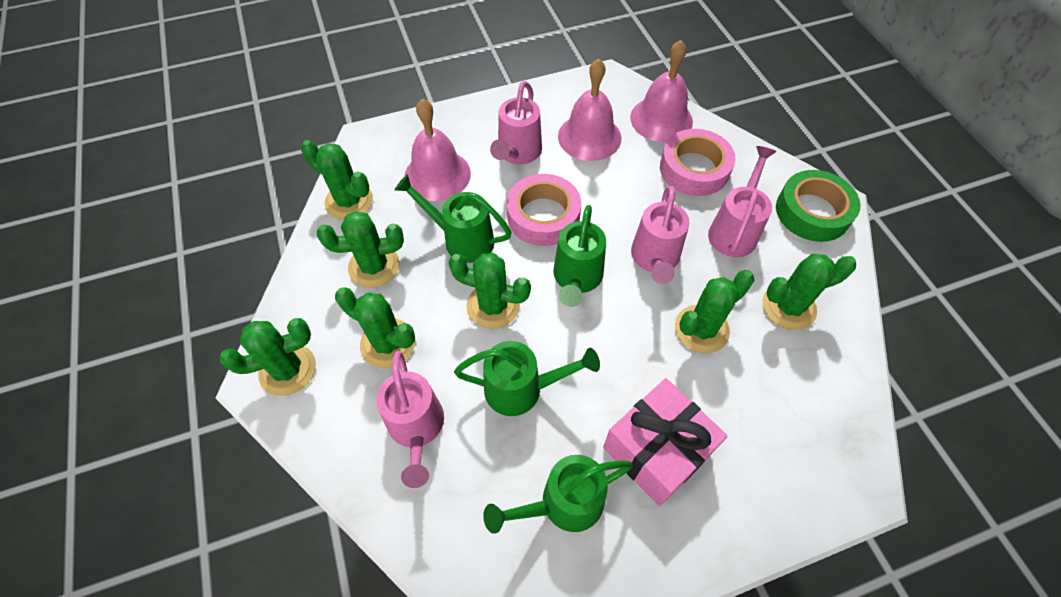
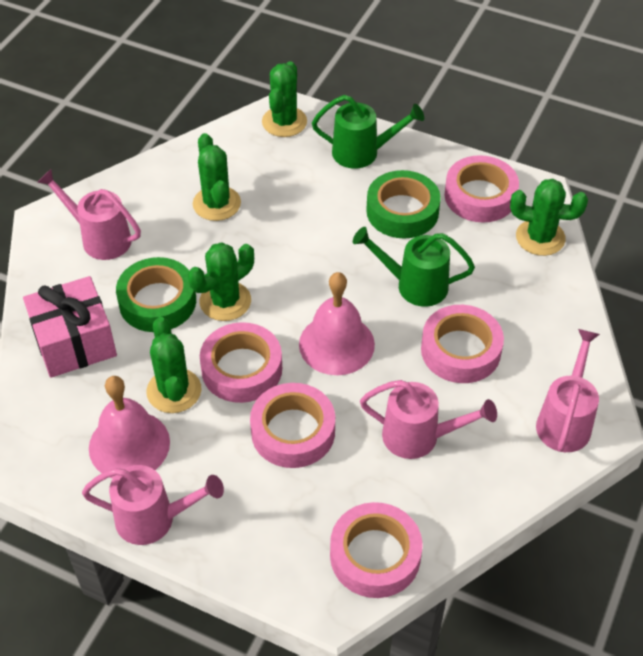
green cactus: [220,318,316,396] [301,140,373,220] [317,211,404,288] [335,287,415,368] [449,253,531,329] [675,270,754,353] [763,254,856,330] = 7 -> [146,317,201,413] [188,242,254,321] [193,133,241,221] [262,61,307,137] [510,179,588,256] = 5
green tape: [776,170,861,242] = 1 -> [116,257,196,332] [366,170,441,239] = 2
green watering can: [395,174,512,263] [454,341,600,416] [483,455,633,534] [553,205,606,307] = 4 -> [312,95,424,169] [353,227,475,307] = 2
pink bell: [405,98,471,201] [558,58,621,161] [630,40,693,142] = 3 -> [89,376,170,479] [299,272,375,375] = 2
pink tape: [507,174,581,246] [660,129,735,196] = 2 -> [200,322,282,403] [250,383,335,468] [330,502,422,598] [421,305,504,383] [445,155,519,223] = 5

